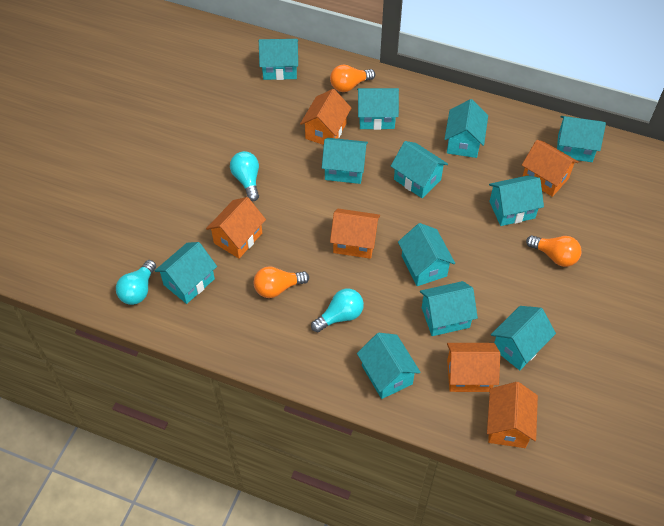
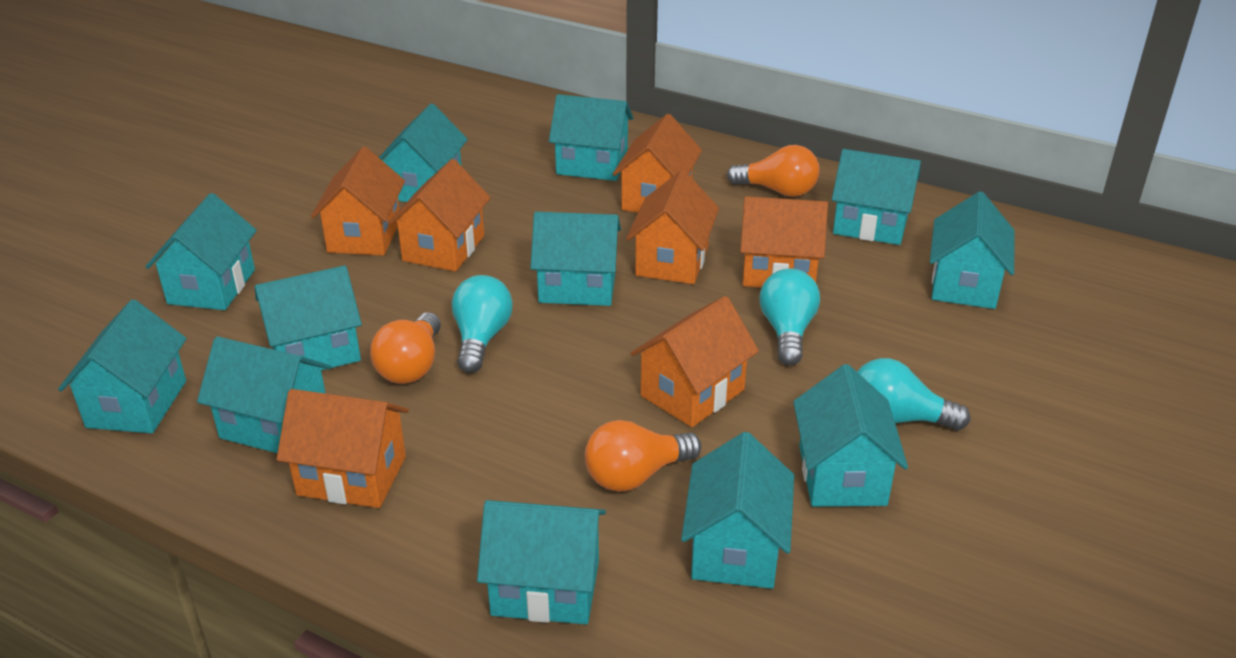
orange house: [206,197,266,258] [300,89,351,145] [330,209,380,259] [447,343,500,392] [487,382,538,448] [522,140,579,197] = 6 -> [277,389,409,508] [311,147,405,256] [388,159,491,271] [613,114,702,213] [626,170,719,284] [630,296,759,427] [740,196,828,288] = 7

